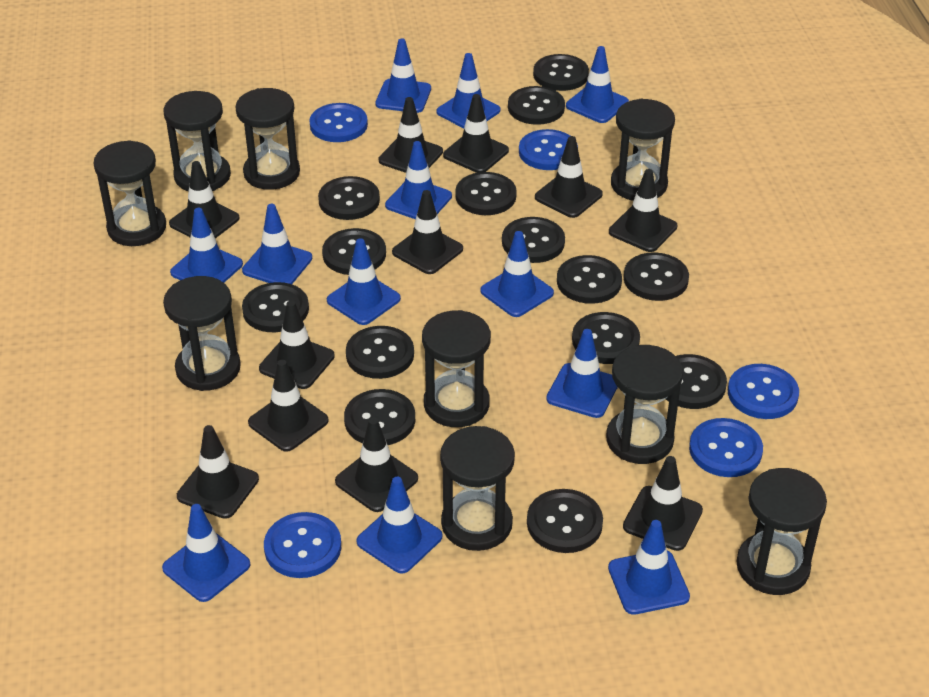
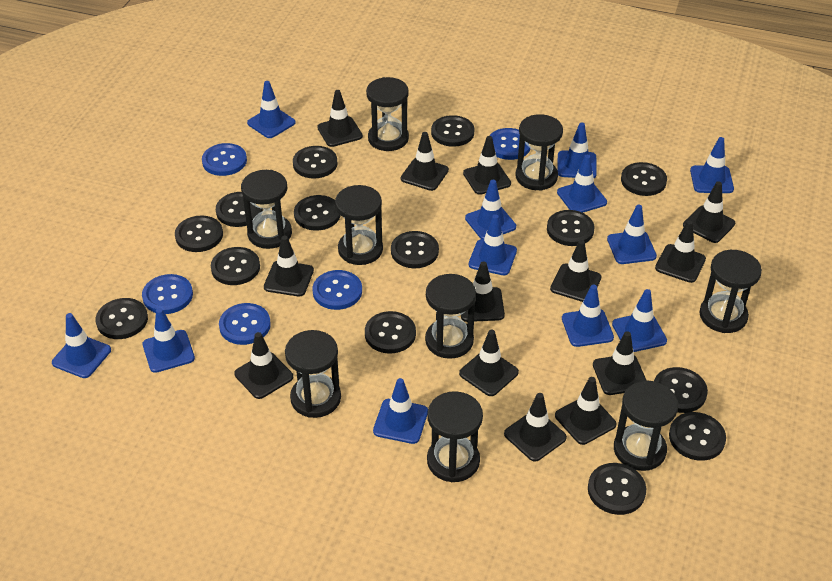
black traffic cone: [169,161,239,238] [177,425,259,519] [248,359,329,452] [259,301,335,389] [335,418,418,512] [379,97,443,173] [392,190,463,274] [443,94,509,173] [535,136,603,218] [609,169,677,252] [623,456,703,551] = 11 -> [234,332,293,399] [264,236,314,297] [317,90,363,147] [401,132,449,191] [459,330,519,396] [461,261,505,322] [463,136,511,195] [504,393,567,462] [550,240,601,302] [555,377,616,445] [593,331,647,395] [655,220,706,283] [683,181,735,243] = 13

